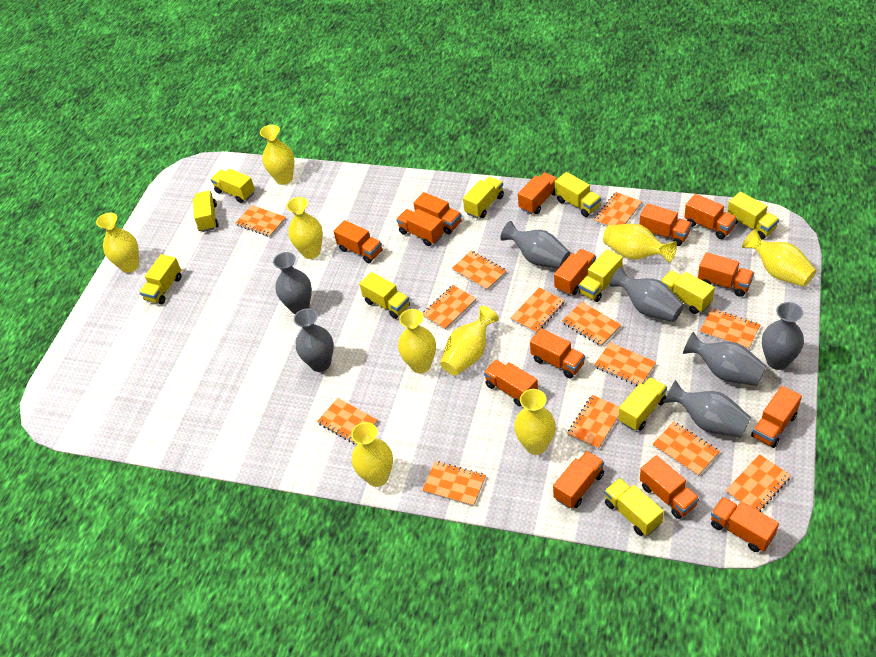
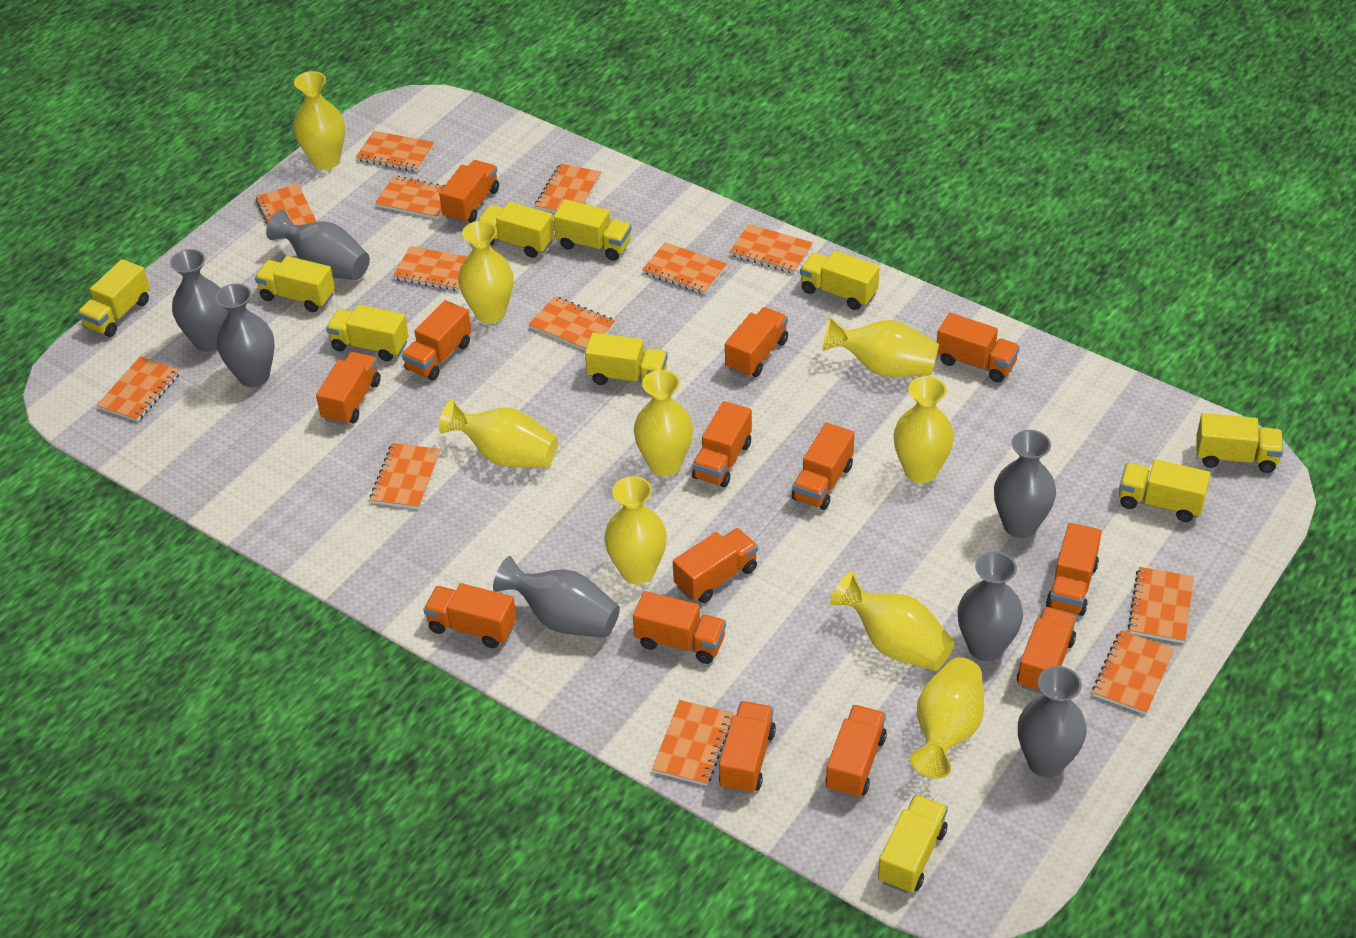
yellow truck: [139,254,181,304] [193,191,219,232] [211,169,255,203] [359,272,410,319] [463,177,504,218] [555,172,601,217] [579,249,623,302] [604,478,664,536] [619,377,667,431] [661,270,715,314] [727,192,779,239] = 11 -> [77,259,150,337] [255,256,335,312] [326,305,409,361] [478,202,554,258] [553,200,632,261] [585,333,668,385] [800,251,880,310] [878,795,948,893] [1119,459,1211,522] [1196,413,1283,473] = 10

